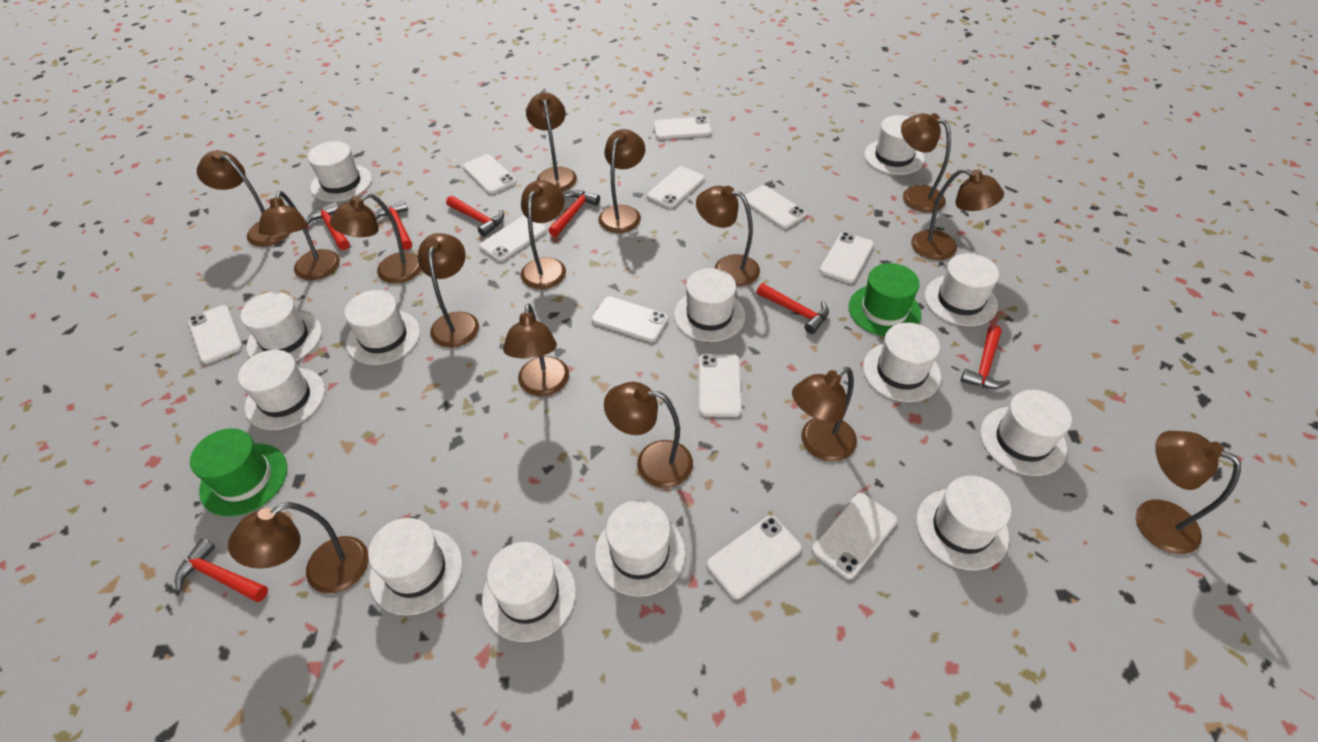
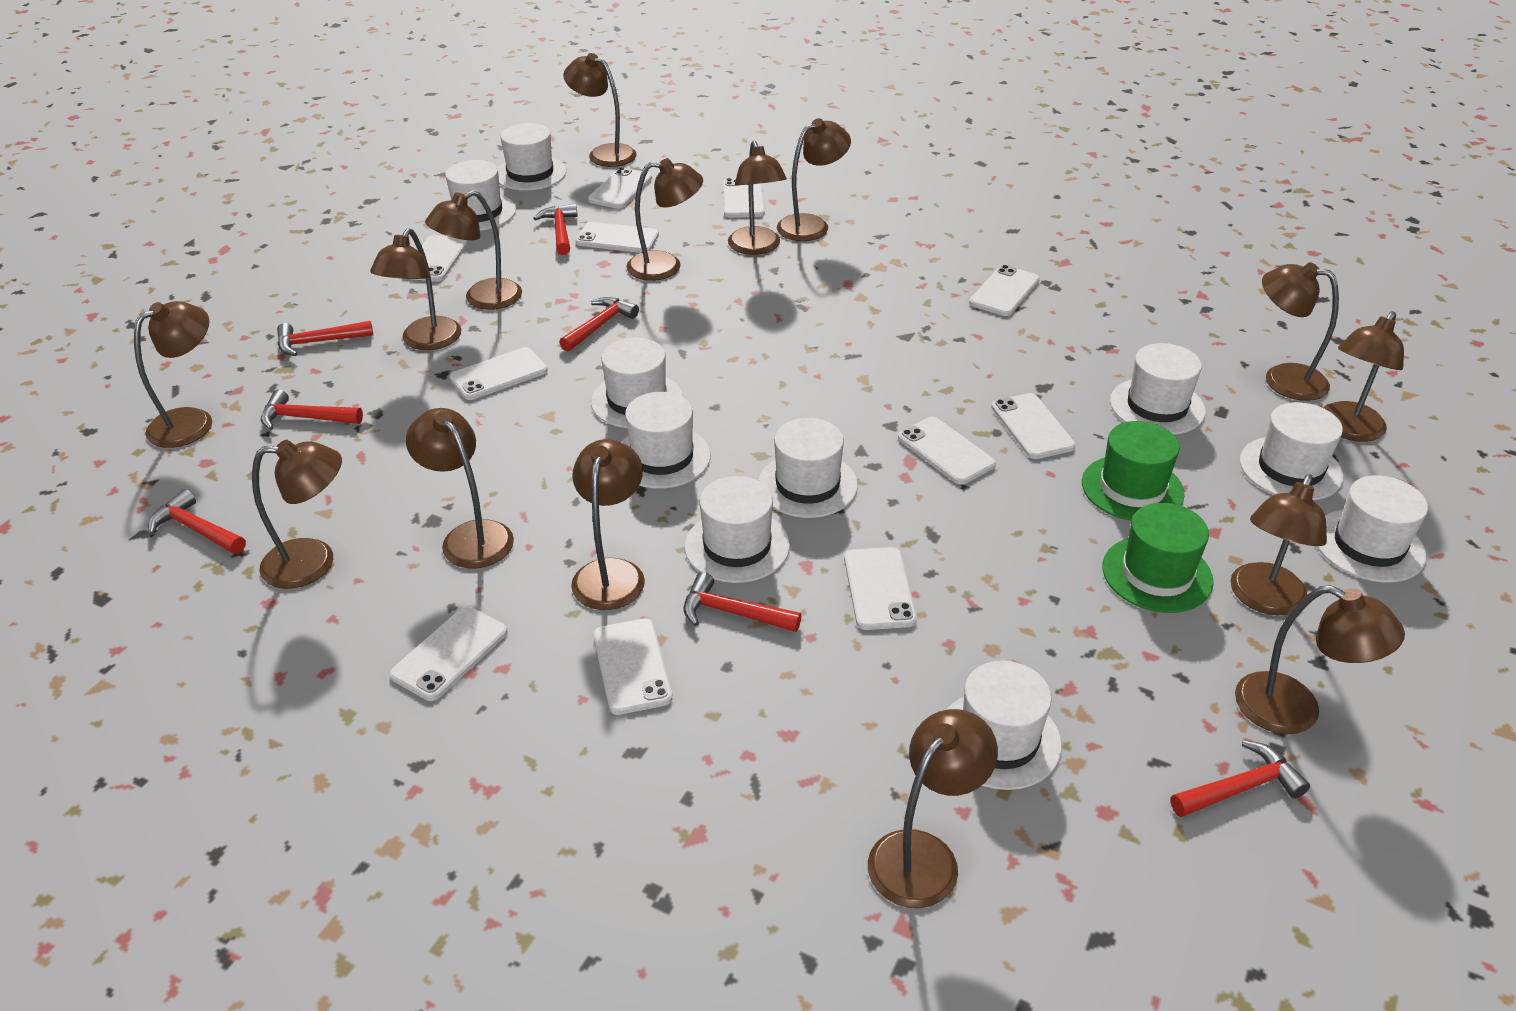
white hat: [238,350,325,430] [240,292,322,362] [308,141,372,202] [344,290,420,365] [368,518,463,615] [482,542,576,642] [595,500,685,597] [674,268,745,342] [863,323,941,402] [864,115,924,175] [916,476,1011,570] [925,253,999,326] [980,390,1072,476] = 13 -> [445,160,516,231] [498,123,567,191] [591,338,683,428] [621,392,711,489] [685,476,790,583] [758,418,858,518] [947,661,1062,790] [1110,343,1206,435] [1240,402,1343,501] [1317,475,1428,583] = 10

